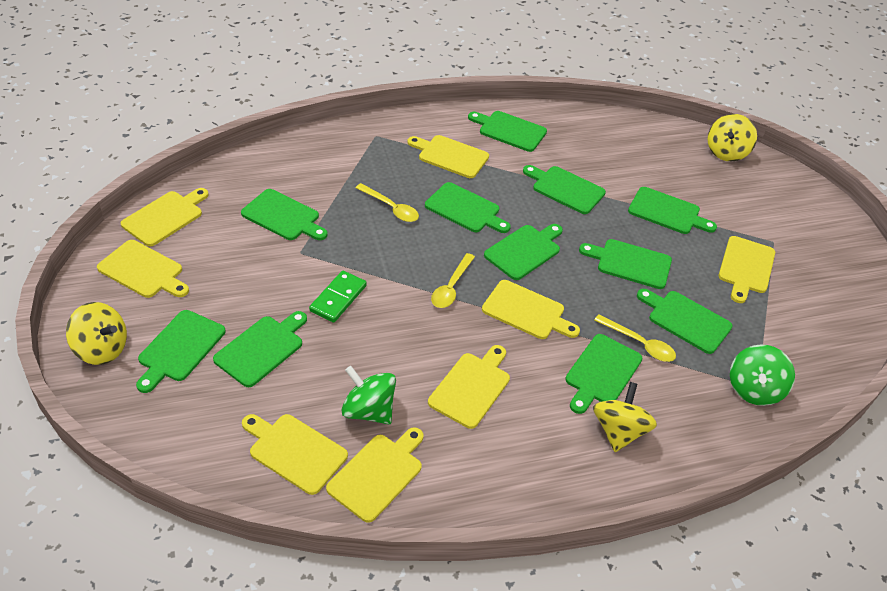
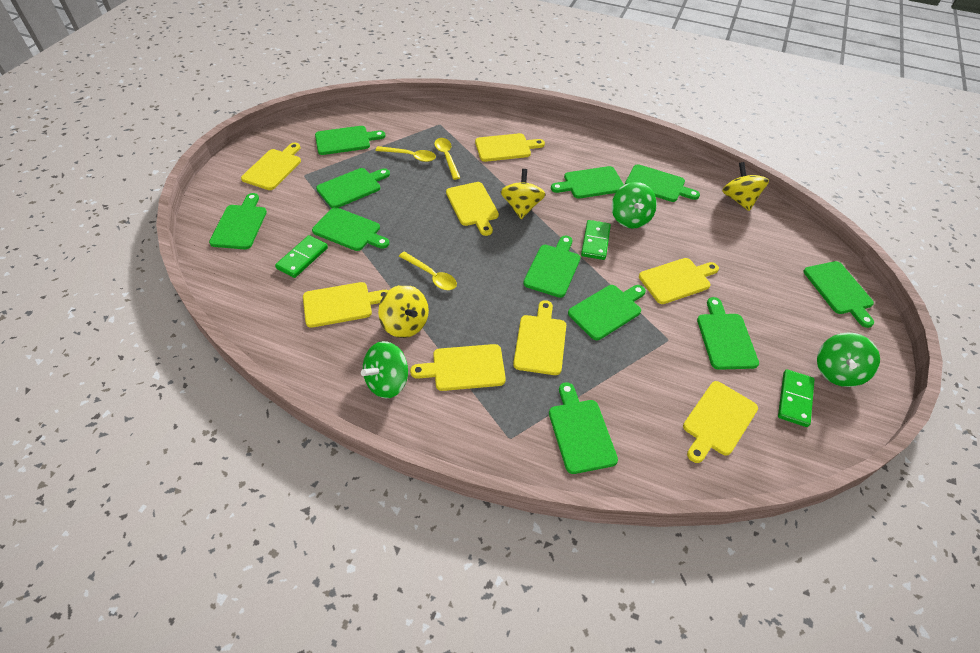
green domino: [309,271,367,323] = 1 -> [275,235,328,278] [581,220,611,260] [778,369,815,427] = 3
green spinning top: [342,366,396,424] [730,344,795,406] = 2 -> [361,341,408,399] [612,182,657,228] [817,332,880,387] = 3

